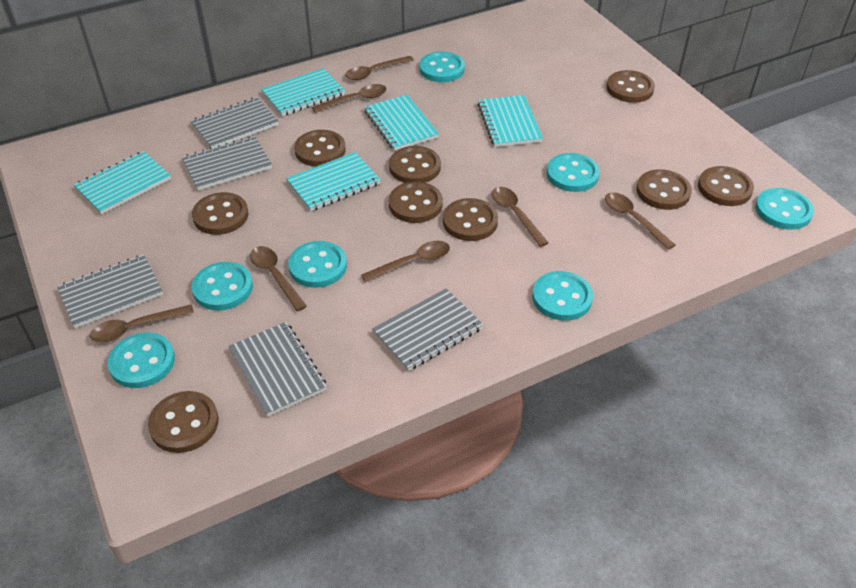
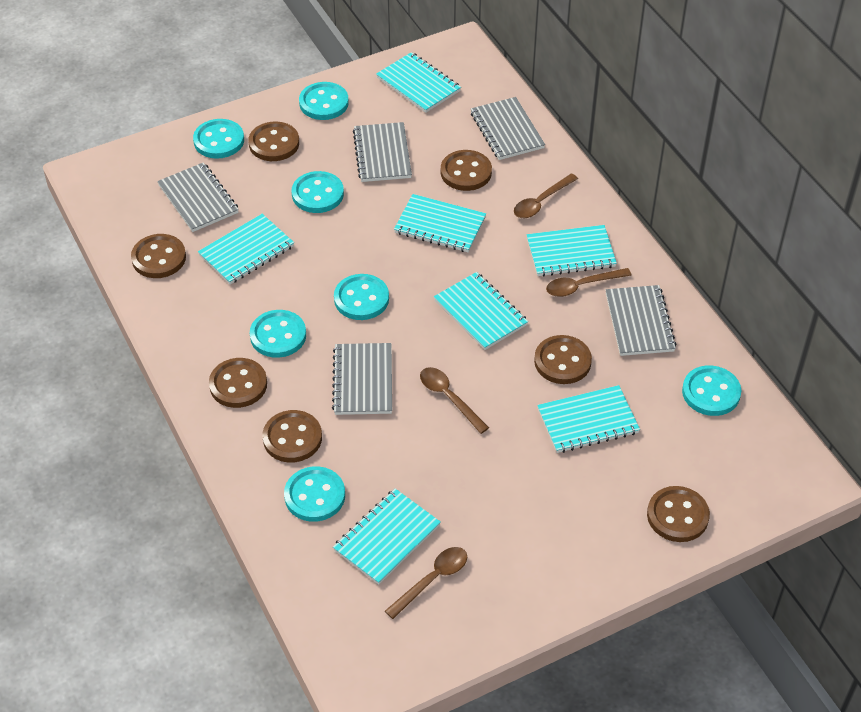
brown button: [148,391,219,453] [192,192,248,235] [294,130,345,167] [389,146,441,183] [389,182,443,223] [443,198,498,241] [606,70,655,103] [636,169,692,210] [698,166,754,206] = 9 -> [131,234,186,278] [209,358,267,408] [248,121,299,161] [262,410,322,463] [441,150,492,191] [534,335,592,384] [647,486,710,542] = 7
brown spoon: [90,305,194,342] [250,246,307,311] [312,84,386,113] [345,56,414,80] [361,241,450,282] [492,187,548,247] [605,193,675,250] = 7 -> [385,547,467,619] [420,367,489,434] [514,173,578,218] [546,268,631,297] = 4
turquoise notebook: [74,151,171,214] [261,68,345,116] [286,152,381,211] [364,95,439,151] [478,95,543,147] = 5 -> [198,214,294,285] [333,489,441,585] [376,52,461,113] [394,194,486,252] [434,272,528,350] [527,225,617,277] [537,385,640,453] = 7

